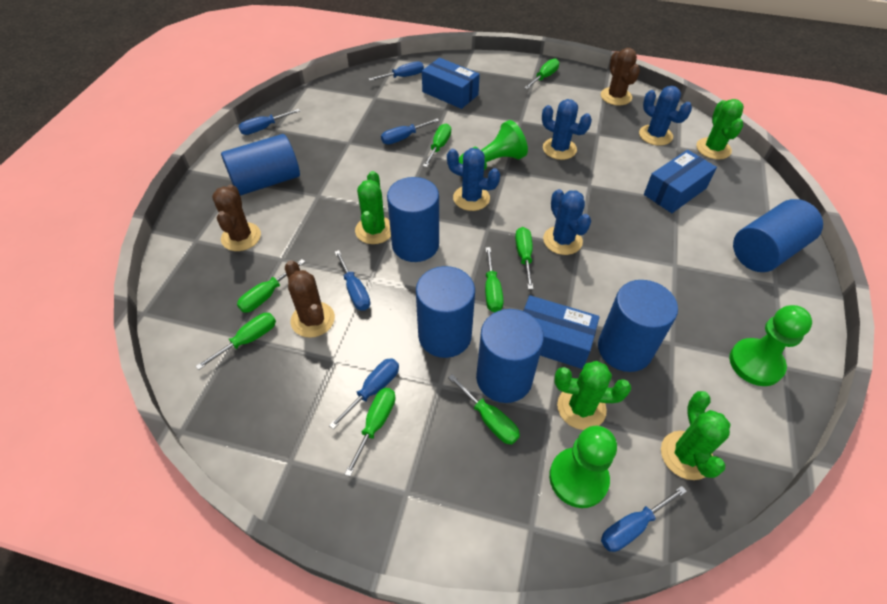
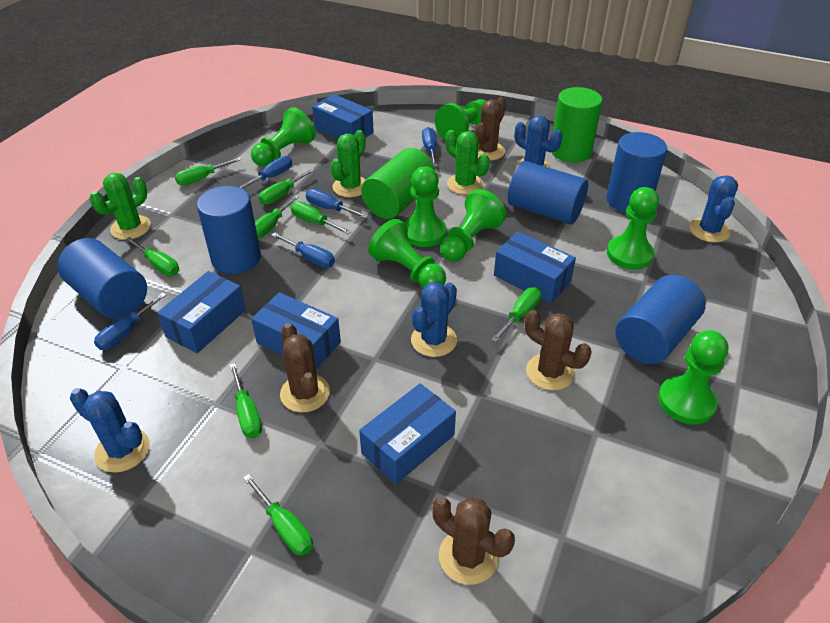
blue box: [422,58,480,109] [523,295,599,369] [644,150,717,213] = 3 -> [157,271,246,353] [251,292,341,369] [312,94,374,139] [359,383,456,484] [494,232,576,303] = 5
blue cylinder: [221,134,300,196] [387,177,439,262] [416,266,475,358] [476,309,544,403] [598,280,678,372] [733,199,823,272] = 6 -> [57,238,147,319] [197,186,261,274] [508,161,588,225] [606,132,667,213] [616,275,706,364] = 5
blue screwdriver: [238,109,300,135] [329,358,399,429] [335,250,371,311] [369,61,424,81] [381,118,440,145] [601,486,687,552] = 6 -> [94,293,166,350] [239,156,292,189] [272,232,335,268] [306,189,368,219] [422,127,437,167] = 5
brown cactus: [212,185,261,251] [285,260,335,338] [601,48,640,106] = 3 -> [280,323,330,412] [432,497,515,585] [475,97,506,161] [524,310,592,390] = 4
green cactus: [355,171,391,244] [555,361,631,430] [661,391,730,480] [696,99,744,160] = 4 -> [90,173,151,240] [331,130,366,197] [445,130,490,195] = 3
green cylinder: none = 0 -> [361,148,435,219] [551,87,603,163] = 2
green pawn: [459,120,528,170] [549,426,617,508] [729,305,812,386] = 3 -> [251,107,316,166] [368,219,446,288] [404,166,446,247] [435,99,486,140] [440,189,506,261] [607,187,659,270] [658,330,728,424] = 7

